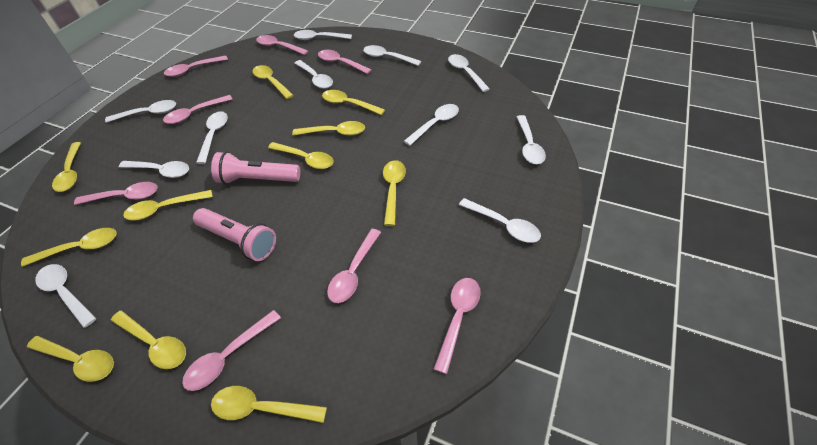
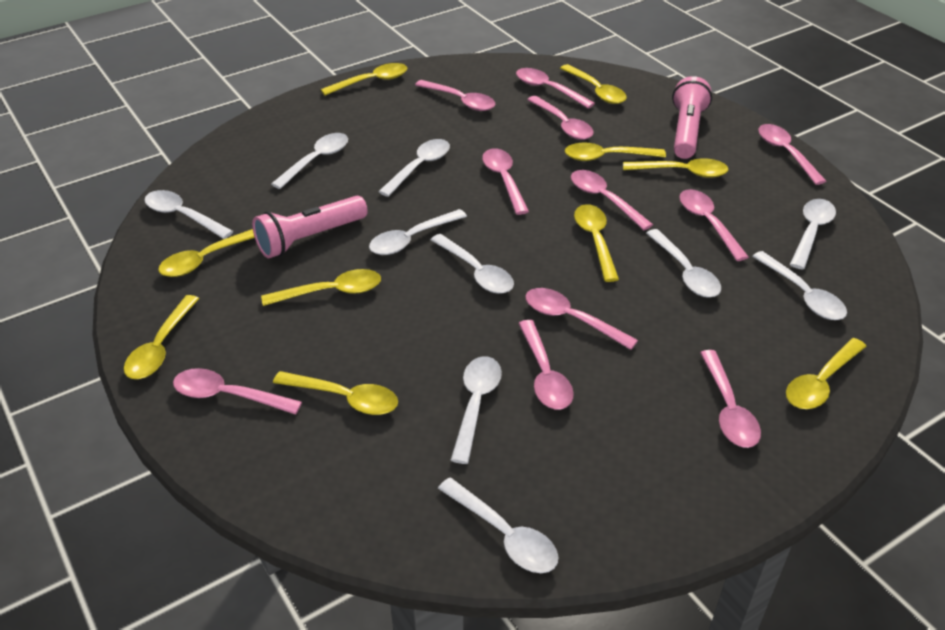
pink spoon: [74,182,157,205] [163,95,233,124] [164,55,228,77] [182,310,281,391] [256,35,308,55] [318,50,372,74] [327,229,381,303] [434,278,481,374] = 8 -> [173,368,302,415] [415,80,495,111] [482,148,529,215] [516,68,595,109] [518,320,574,409] [525,288,638,350] [527,96,594,140] [571,170,653,230] [679,189,749,261] [700,350,761,448] [758,124,826,185] = 11
white spoon: [35,264,96,328] [105,100,176,123] [119,161,189,178] [196,111,228,164] [294,30,352,40] [294,60,333,89] [363,45,421,66] [404,104,459,146] [448,54,490,92] [459,198,541,243] [517,115,546,164] = 11 -> [144,190,233,239] [271,133,348,189] [369,209,467,255] [378,139,450,197] [431,234,514,294] [438,477,558,573] [451,356,502,464] [646,229,721,298] [752,251,847,320] [790,199,836,270] = 10
yellow spoon: [21,228,117,267] [27,336,114,382] [52,142,81,192] [111,311,186,369] [123,190,213,220] [211,386,327,423] [252,65,294,99] [268,142,334,169] [292,121,365,136] [322,90,385,115] [383,160,406,226] = 11 -> [124,295,199,379] [158,229,255,277] [261,269,381,306] [273,371,398,415] [321,63,407,95] [560,64,627,104] [565,143,666,161] [574,204,619,282] [623,158,728,178] [786,338,867,409] = 10

